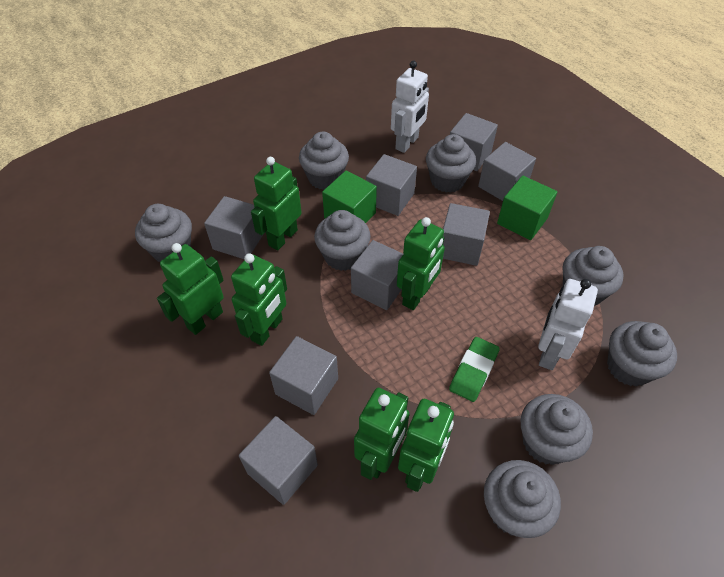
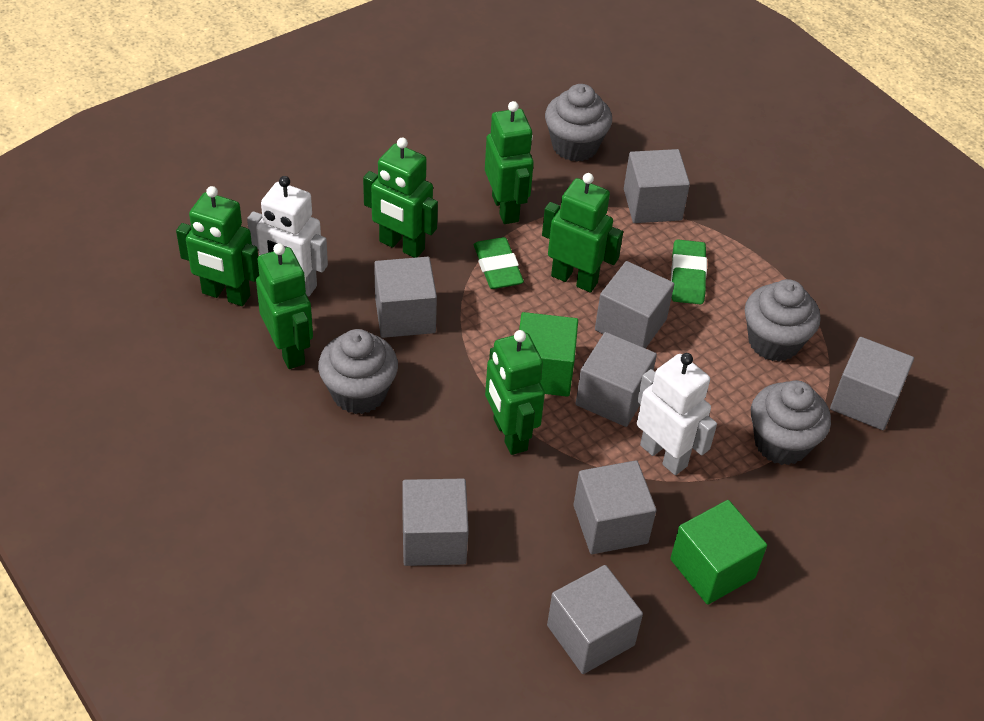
green eraser: [449,337,500,402] = 1 -> [474,237,524,289] [671,239,707,304] = 2
grey cupcake: [135,204,192,262] [299,132,349,190] [314,210,371,271] [426,134,476,193] [484,460,561,538] [521,394,593,465] [563,246,624,306] [607,321,677,386] = 8 -> [318,329,398,414] [545,84,612,162] [745,279,821,362] [751,380,831,465] = 4

